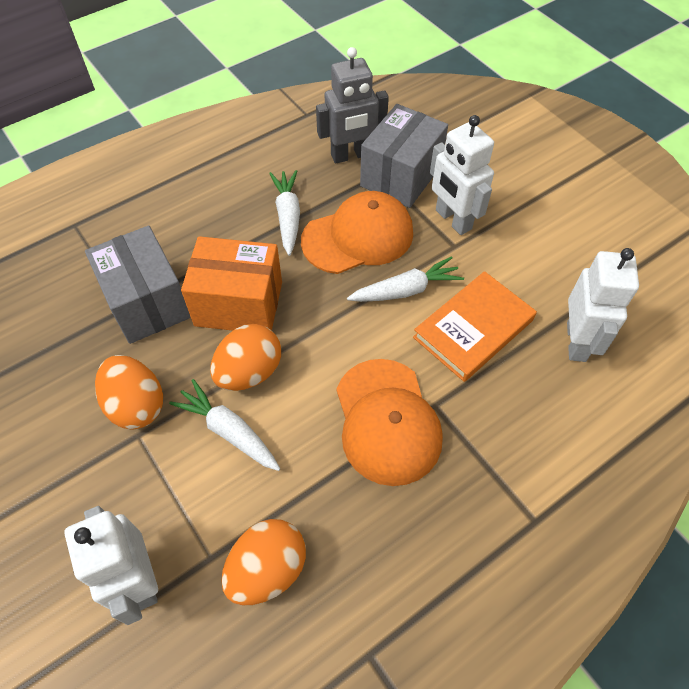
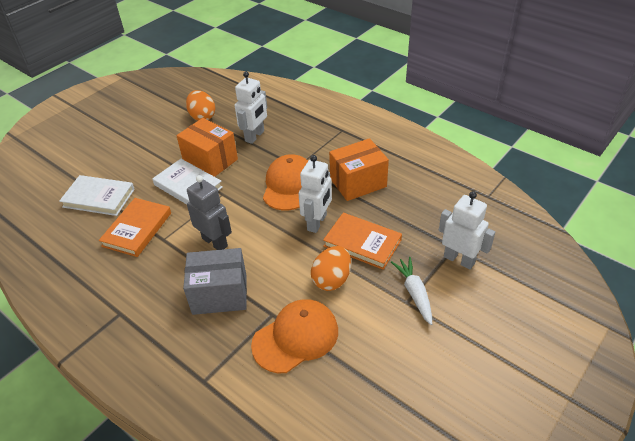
grey box: [85,225,191,344] [360,104,448,208] = 2 -> [183,248,247,315] = 1
orange book: [413,271,537,382] = 1 -> [99,198,171,257] [323,213,402,270] = 2
orange box: [181,236,282,331] = 1 -> [176,118,238,177] [329,138,389,201] = 2
orange egg: [95,355,163,429] [210,324,281,391] [221,519,306,605] = 3 -> [186,90,215,121] [311,246,351,291] = 2
white book: none = 0 -> [59,175,135,216] [152,159,223,204] = 2
white carrot: [169,379,280,471] [269,170,300,256] [347,256,464,302] = 3 -> [391,257,432,325] = 1

